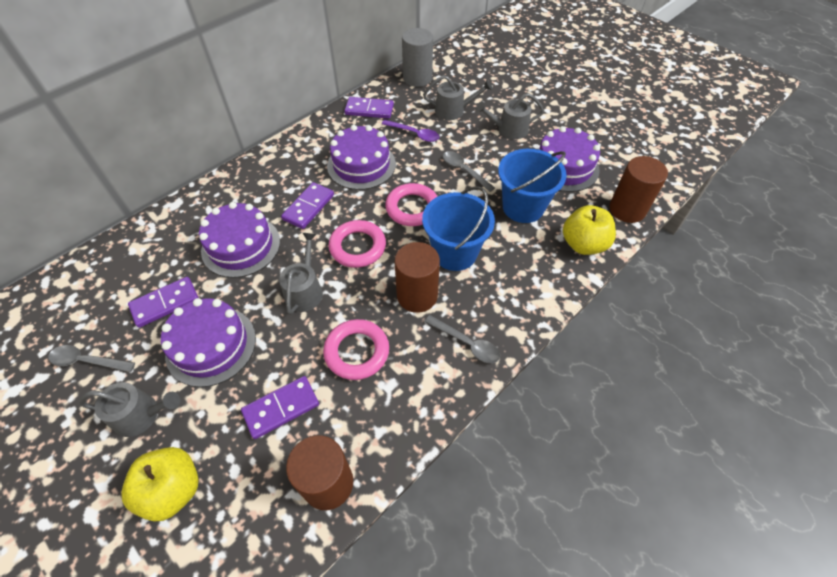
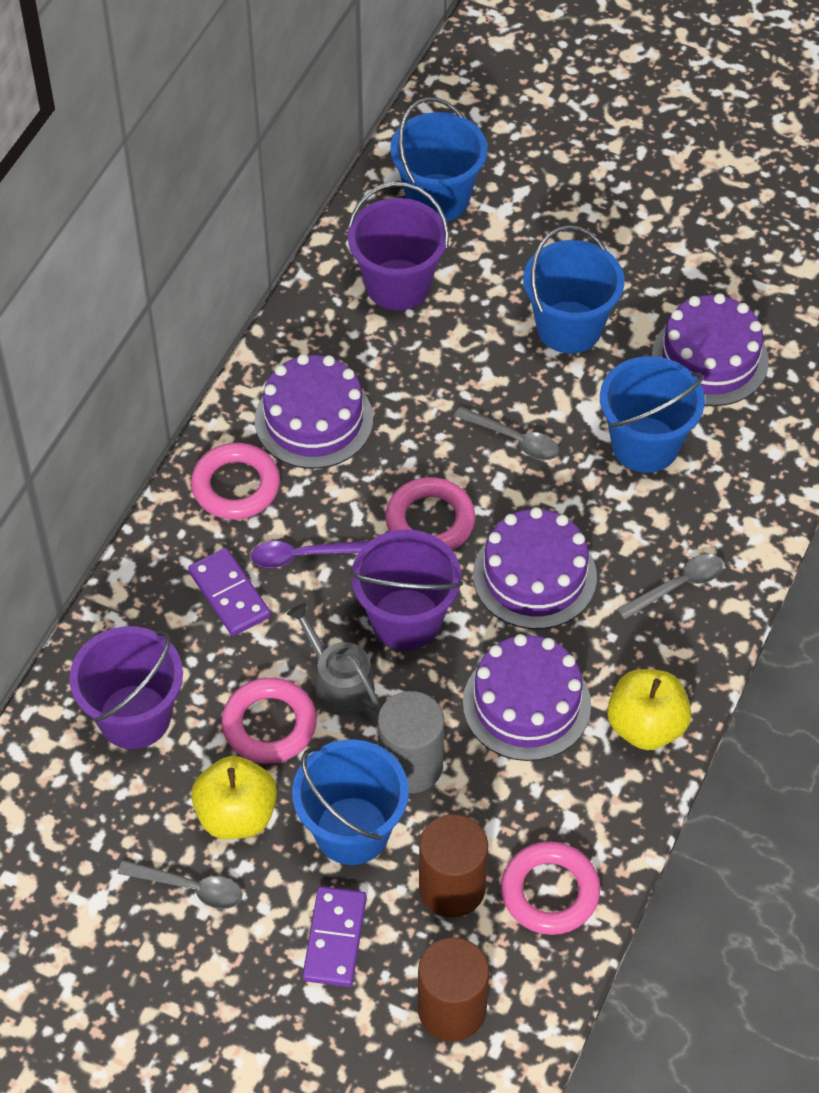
blue bucket: [422,186,495,271] [498,149,567,223] = 2 -> [292,739,409,865] [390,97,488,221] [523,225,625,353] [600,356,705,473] = 4
brown cylinder: [286,435,353,510] [395,242,440,313] [609,156,668,223] = 3 -> [418,938,489,1041] [419,814,488,918] = 2
grey watering can: [79,382,180,437] [279,233,323,315] [423,75,493,120] [475,93,544,139] = 4 -> [287,603,380,716] = 1
pink ring: [323,319,389,380] [329,220,386,268] [385,183,438,226] = 3 -> [191,443,280,519] [222,677,317,763] [385,477,475,550] [501,842,600,935] = 4
purple bucket: none = 0 -> [69,626,183,749] [348,182,449,310] [349,530,463,650] = 3
purple domino: [128,277,199,328] [241,376,319,439] [281,182,334,229] [344,97,394,119] = 4 -> [188,548,271,636] [303,886,367,987] = 2

